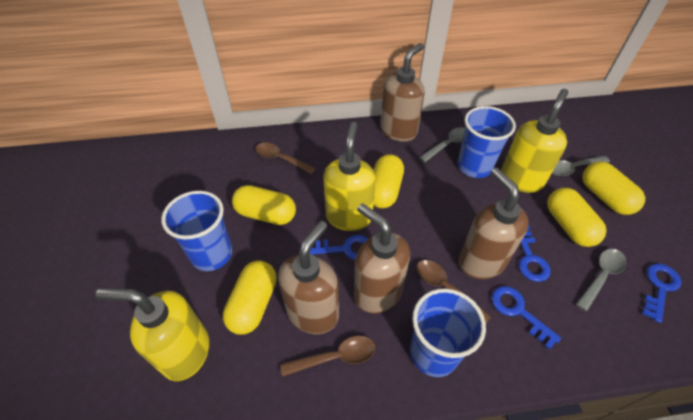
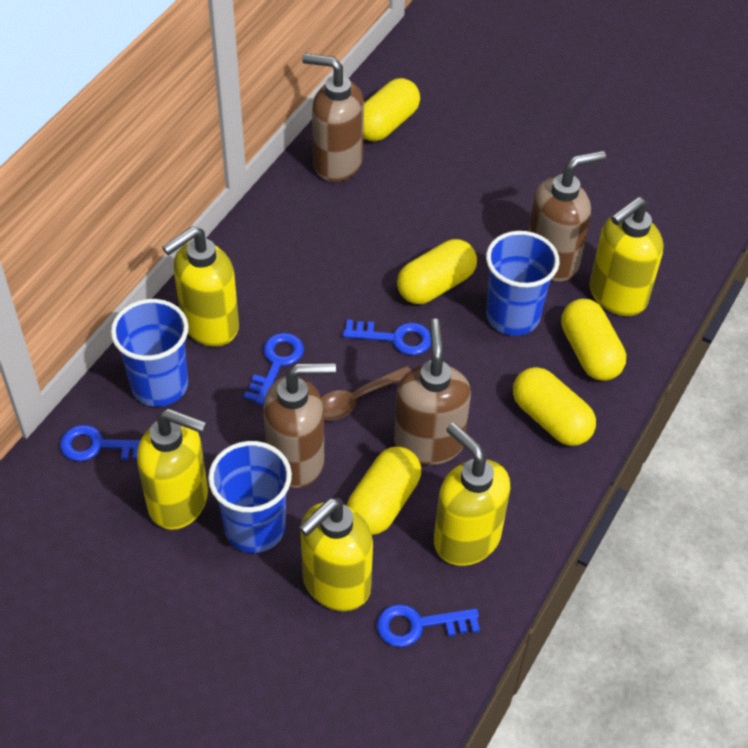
brown spoon: [255,143,316,175] [280,336,375,377] [416,260,491,323] = 3 -> [321,366,411,421] = 1
grey spoon: [419,127,465,163] [552,156,610,176] [576,249,626,311] = 3 -> none = 0
yellow soap dispenser: [96,288,210,381] [324,122,376,231] [501,89,569,193] = 3 -> [137,409,208,530] [162,226,239,347] [299,498,373,612] [434,422,511,566] [589,197,663,316] = 5

